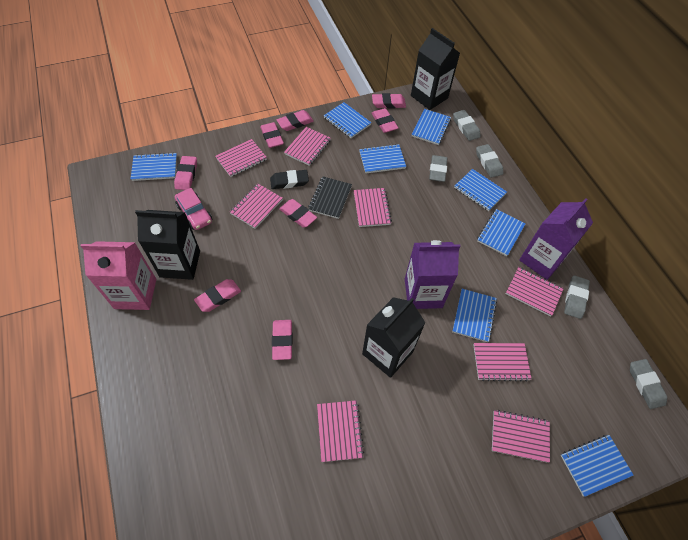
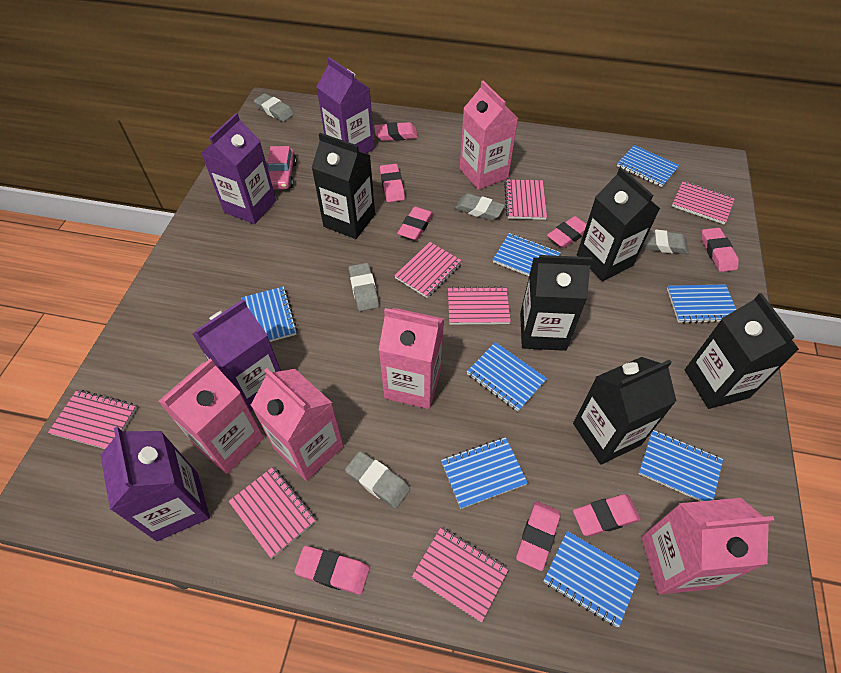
black carton: [135,210,200,280] [362,297,426,378] [411,28,460,110] = 3 -> [312,133,375,239] [520,255,592,351] [573,357,676,465] [577,167,660,281] [685,293,799,409] = 5
black eraser: [270,170,309,189] = 1 -> none = 0
black notebook: [308,177,352,219] = 1 -> none = 0
pink carton: [80,241,156,310] = 1 -> [158,359,264,474] [251,368,344,481] [379,308,444,409] [460,81,518,190] [641,498,774,594] = 5
pink notebook: [215,139,267,177] [230,184,283,229] [284,127,331,166] [317,400,364,462] [354,188,392,227] [474,343,532,381] [492,410,550,463] [506,267,564,316] = 8 -> [48,390,137,449] [228,467,316,558] [394,242,462,298] [412,527,509,622] [448,286,511,325] [504,179,547,220] [672,181,735,224] = 7
purple carton: [405,240,460,309] [519,198,593,280] = 2 -> [100,427,210,541] [193,299,281,412] [201,113,276,224] [317,57,374,154] = 4

